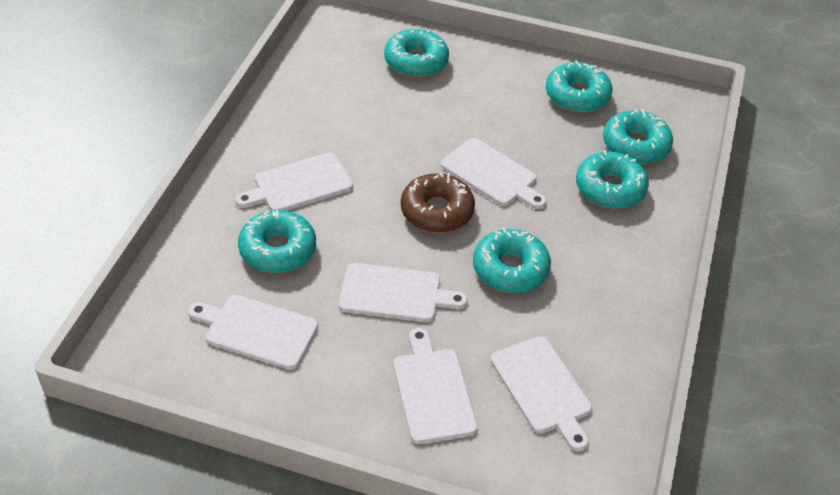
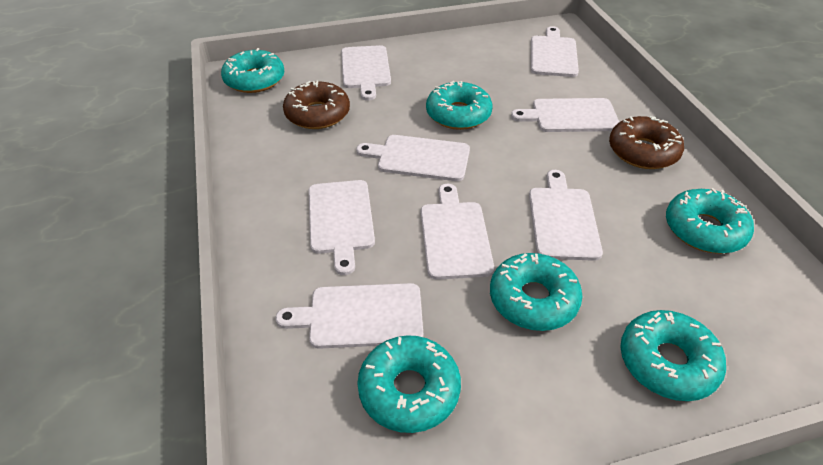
brown donut: [401,172,475,233] = 1 -> [283,81,350,129] [609,116,684,169] = 2
white cutting board: [188,295,318,370] [235,152,353,211] [339,263,468,322] [393,328,478,444] [441,138,547,209] [491,336,592,451] = 6 -> [275,283,423,349] [309,180,375,275] [341,45,391,101] [356,135,470,181] [421,184,494,280] [511,98,619,132] [529,170,603,261] [531,26,579,77] = 8

